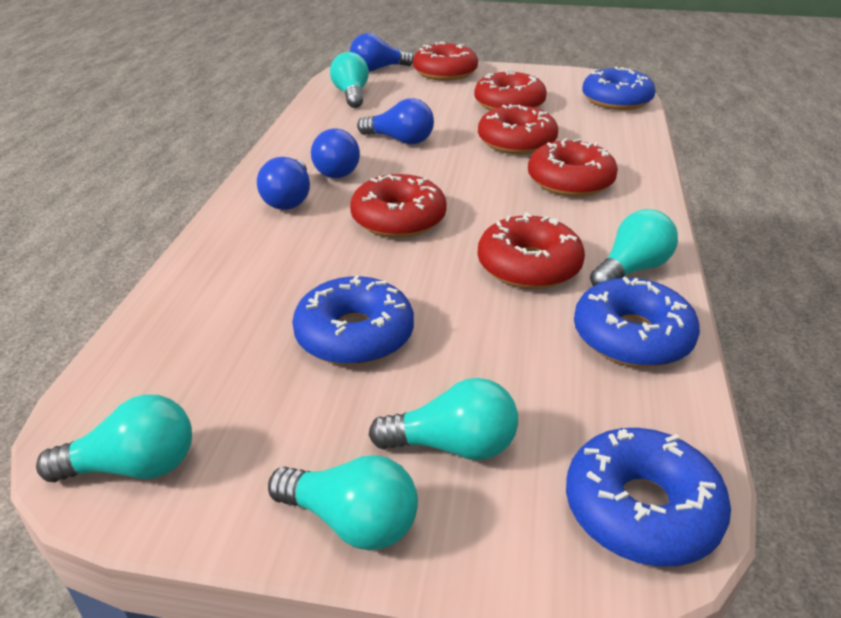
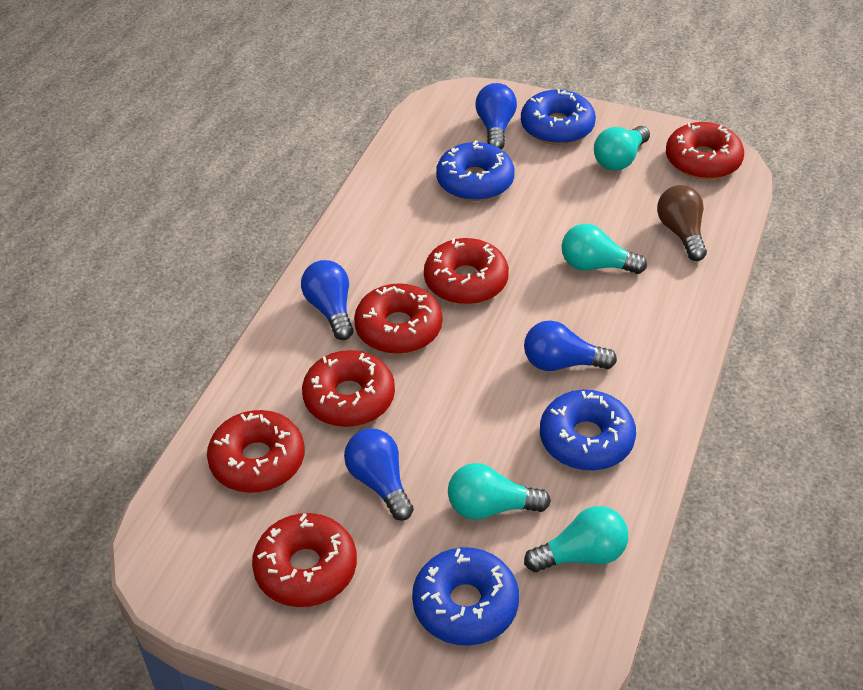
brown light bulb: none = 0 -> [657,185,707,261] = 1
turquoise light bulb: [36,394,192,482] [268,455,418,551] [330,52,369,108] [369,378,518,460] [590,209,678,286] = 5 -> [448,463,551,520] [524,506,628,572] [562,224,647,274] [594,126,650,171] = 4

